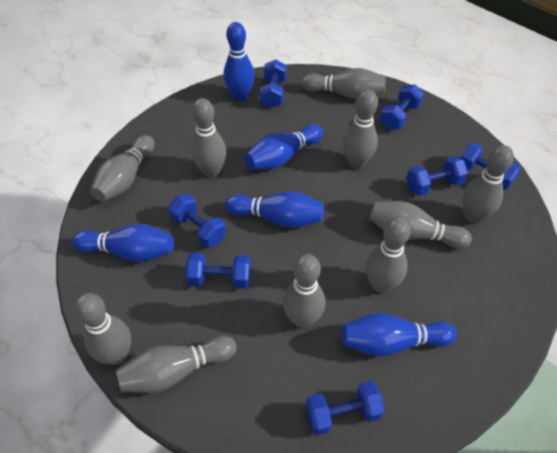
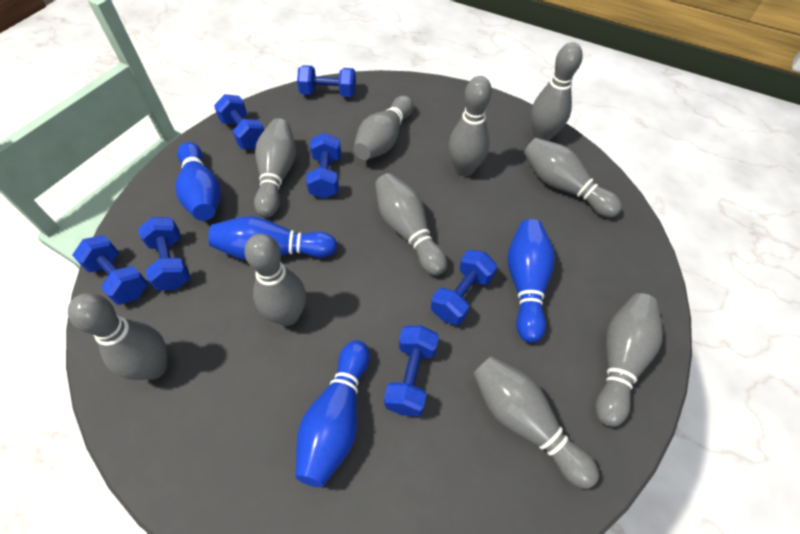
blue bowling pin: [72,224,174,262] [224,22,255,101] [225,191,324,228] [245,124,323,169] [342,313,457,357] = 5 -> [175,142,221,221] [208,216,337,261] [295,340,370,488] [507,219,555,343] = 4

